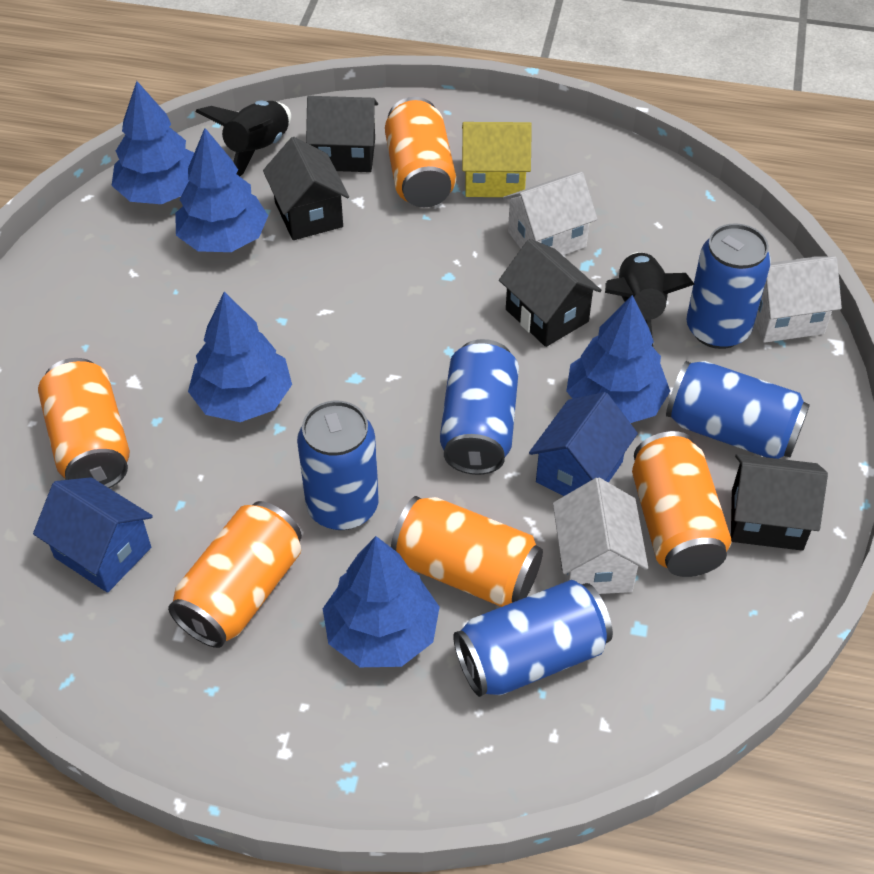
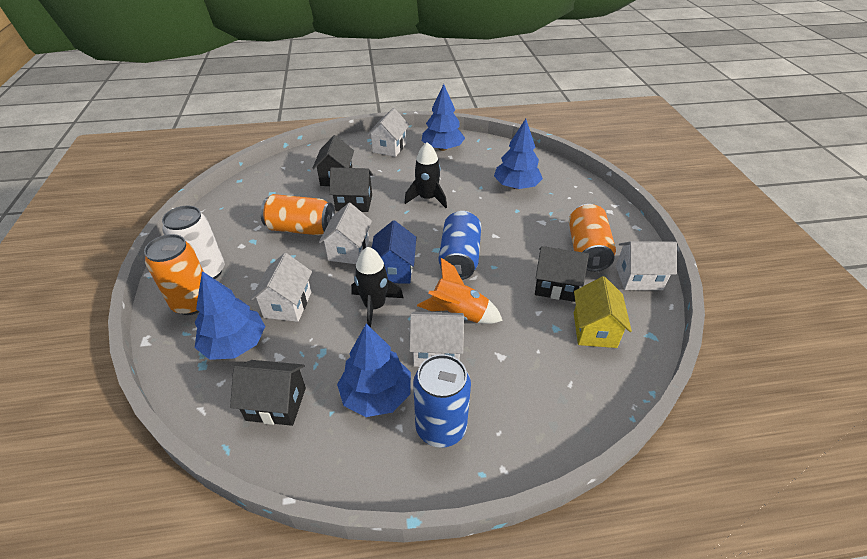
blue can: [297,401,379,530] [440,339,519,475] [453,580,613,697] [666,361,810,459] [687,224,771,349] = 5 -> [413,354,471,448] [439,211,481,280] = 2
blue house: [33,477,153,593] [529,392,638,496] = 2 -> [372,220,416,284] = 1
blue tree: [111,81,194,204] [175,128,268,252] [188,292,292,422] [323,536,440,667] [566,295,670,423] = 5 -> [195,271,265,360] [337,323,411,417] [422,84,465,151] [494,119,543,189] = 4
orange can: [38,358,130,488] [168,501,302,648] [385,97,456,207] [391,496,543,607] [632,431,731,577] = 5 -> [144,234,204,315] [260,194,335,235] [569,204,616,272] = 3
orange rocket: none = 0 -> [417,258,503,324] = 1
white can: none = 0 -> [162,206,225,279] = 1
white house: [503,172,597,255] [553,478,648,594] [755,256,842,343] = 3 -> [250,253,312,322] [319,203,372,264] [367,108,410,157] [409,312,464,367] [616,241,677,290] = 5

